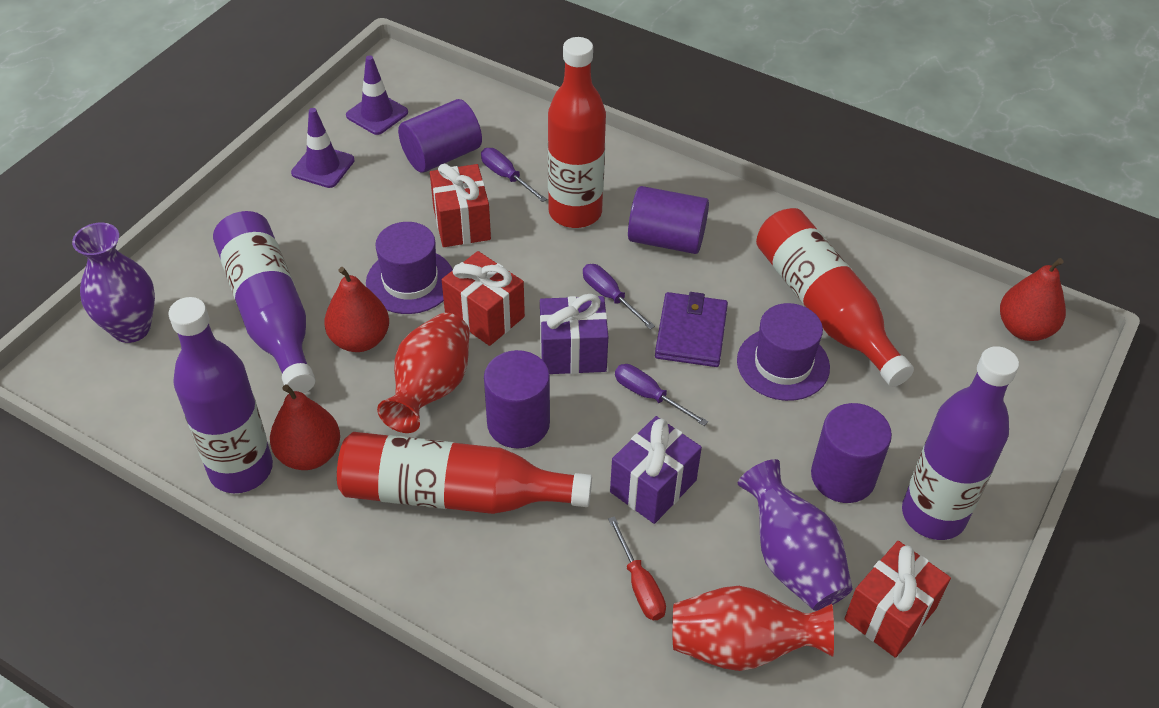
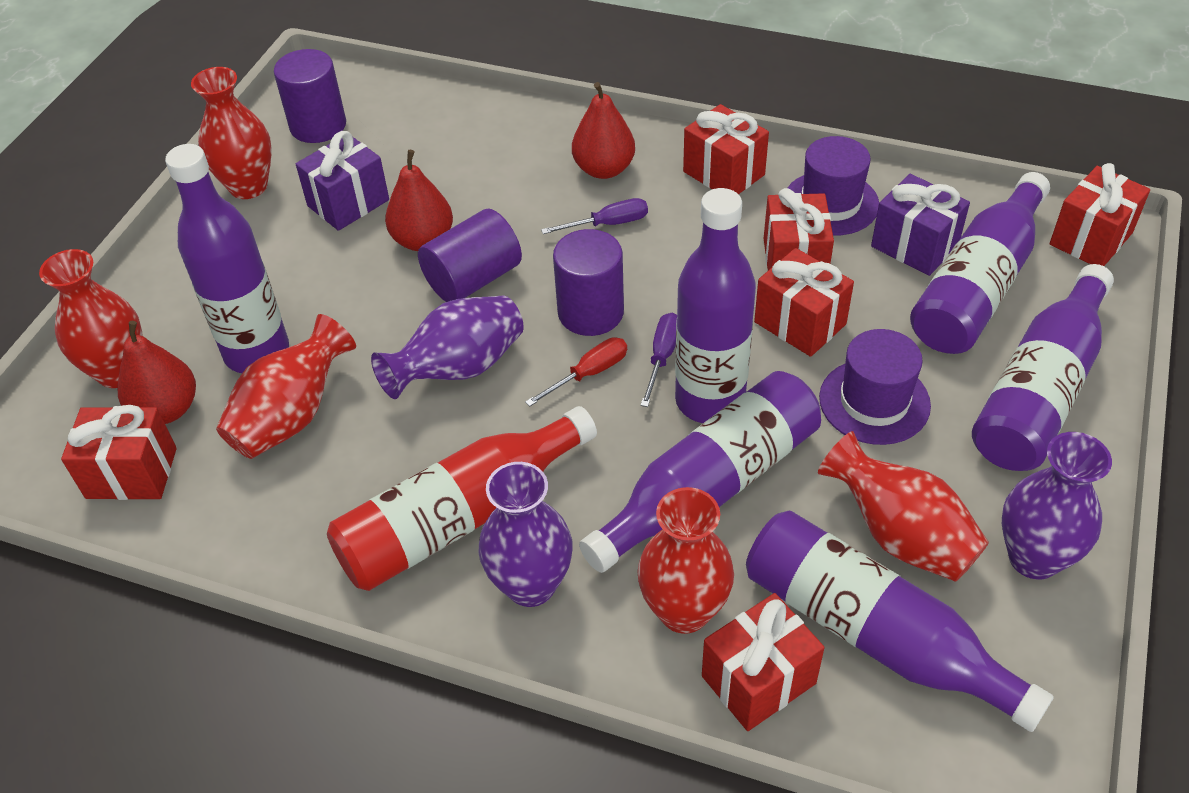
purple bottle: [168,297,273,493] [213,211,315,393] [902,346,1019,540] = 3 -> [165,144,289,373] [579,371,821,573] [675,188,756,423] [746,511,1054,732] [910,172,1050,354] [972,264,1114,471] = 6
purple cylinder: [398,99,482,173] [484,350,550,449] [628,186,709,254] [811,403,892,503] = 4 -> [274,49,346,143] [418,209,522,302] [553,229,624,336] = 3
purple screwdriver: [481,148,547,202] [583,264,655,330] [615,364,708,426] = 3 -> [541,198,648,234] [640,312,677,407] = 2
purple traffic cone: [291,108,355,188] [346,55,408,135] = 2 -> none = 0
purple vase: [72,223,155,343] [738,459,853,611] = 2 -> [371,296,524,399] [478,462,573,607] [1002,432,1112,579] = 3
purple wallet: [655,292,728,367] = 1 -> none = 0
red bottle: [337,432,592,514] [548,37,606,228] [756,208,914,387] = 3 -> [327,406,597,591] = 1
red gift: [430,164,491,247] [442,251,525,346] [844,541,951,658] = 3 -> [61,405,177,500] [683,104,769,194] [702,593,825,731] [754,248,854,357] [764,188,834,270] [1049,163,1150,266] = 6
red vase: [377,313,470,433] [672,586,834,671] = 2 -> [39,249,142,388] [191,67,272,199] [216,314,356,459] [637,487,734,634] [818,431,989,582] = 5

